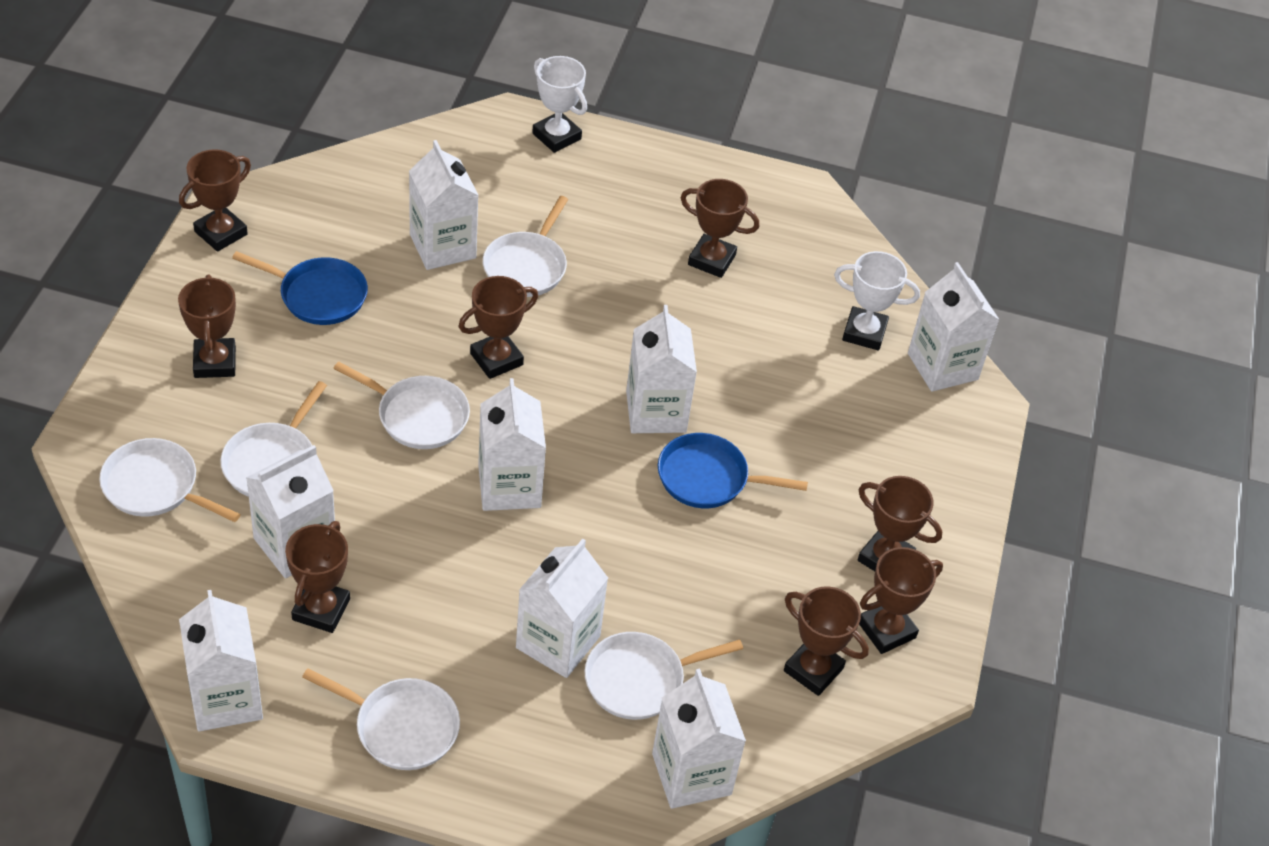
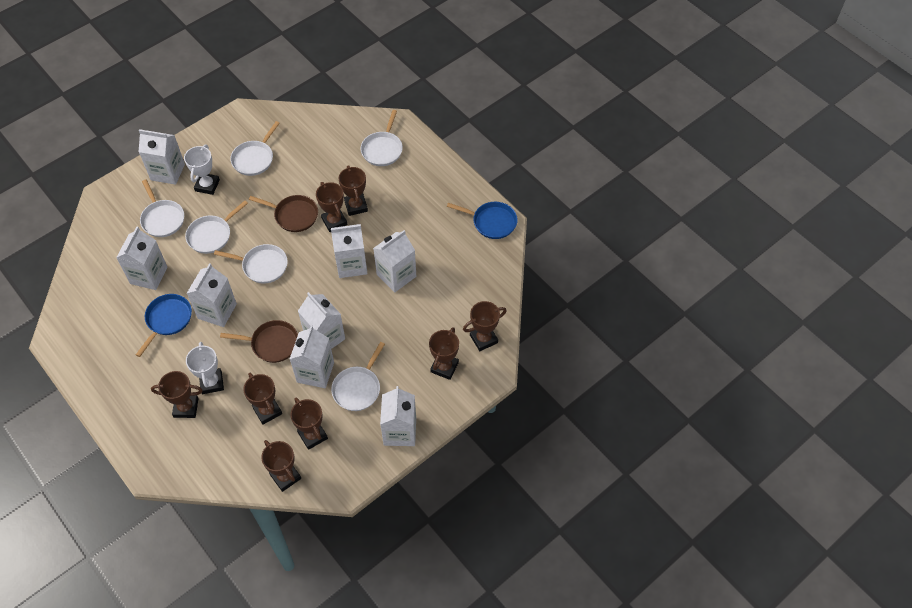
brown pan: none = 0 -> [220,320,298,363] [249,195,318,232] = 2

